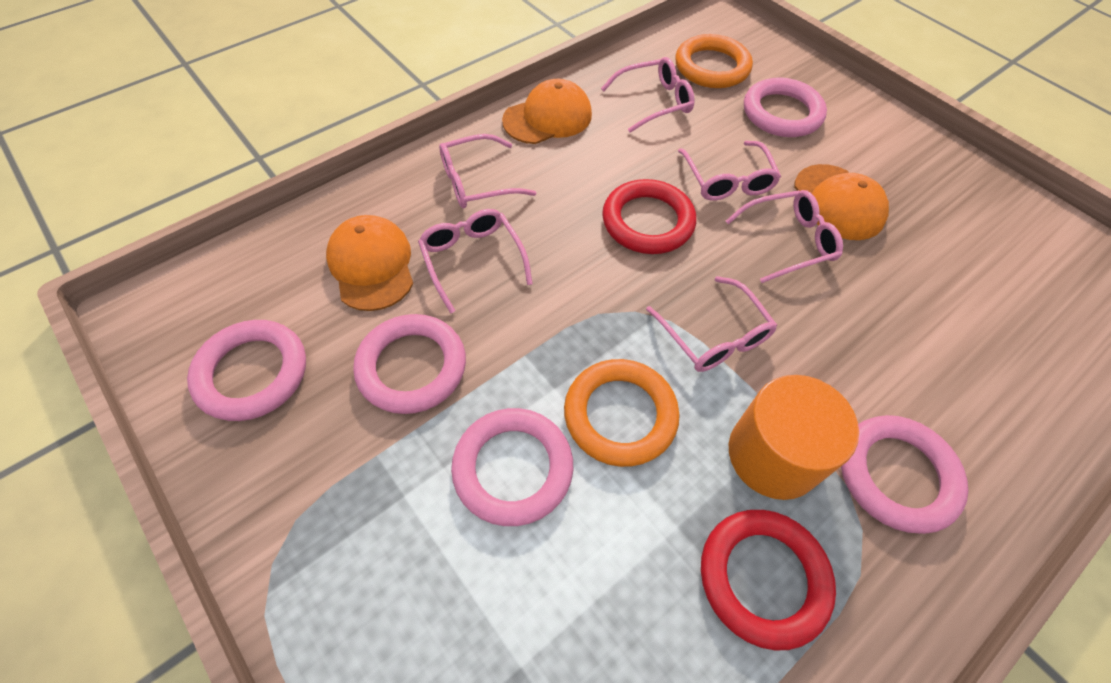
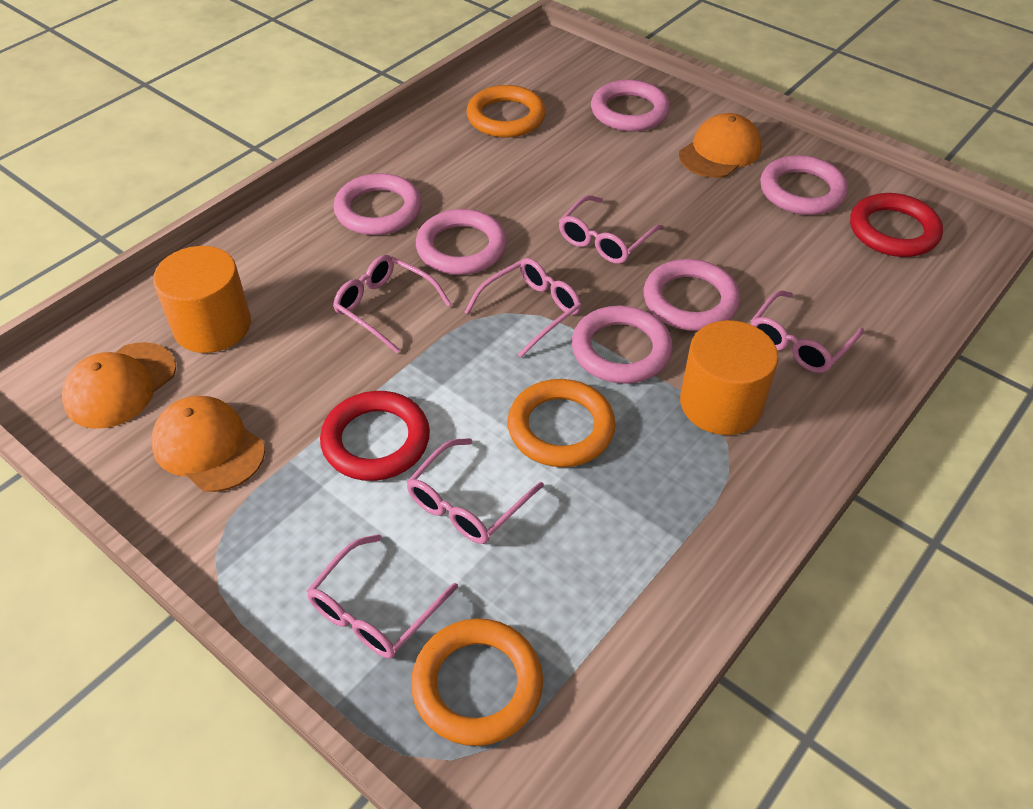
orange cylinder: [729,375,859,500] = 1 -> [153,246,251,353] [680,320,779,435] = 2
orange ring: [564,359,680,467] [675,34,753,88] = 2 -> [411,618,543,746] [466,85,546,138] [507,379,616,467] = 3
pink ring: [187,320,306,421] [353,314,466,414] [451,408,573,526] [744,77,827,137] [841,415,968,534] = 5 -> [333,173,422,235] [416,209,507,275] [572,305,673,384] [591,79,670,132] [644,259,740,331] [760,155,848,215] = 6

